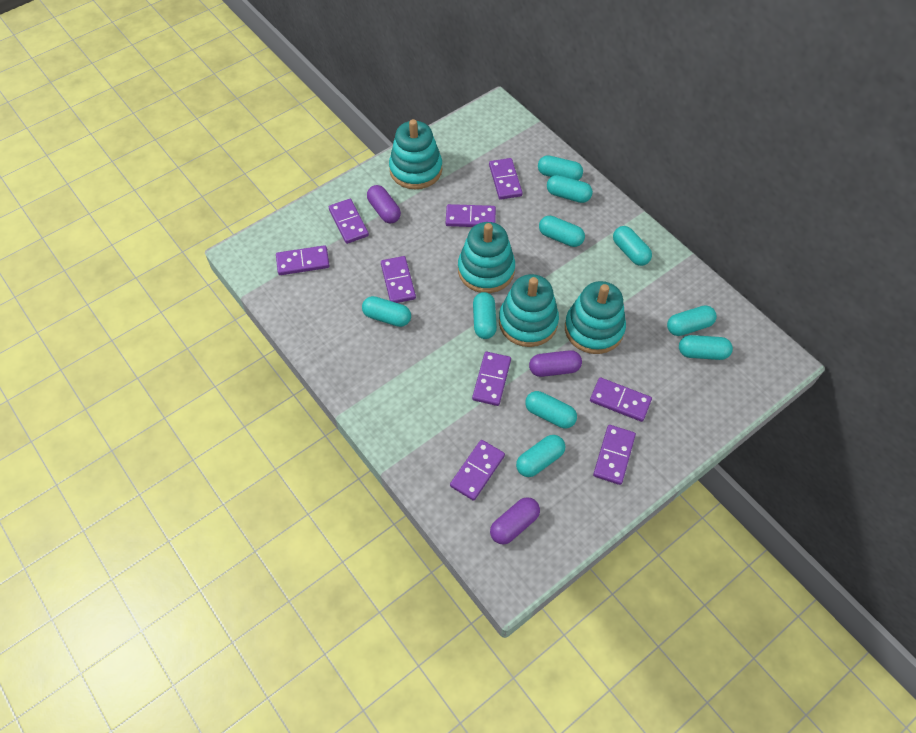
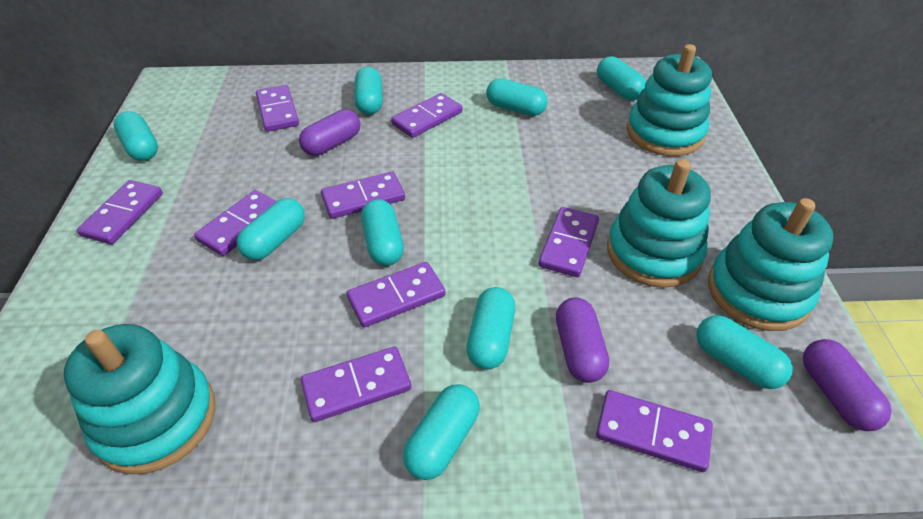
turquoise capsule: [362,296,411,327] [473,292,497,339] [516,435,565,477] [525,391,577,428] [538,155,583,180] [539,216,585,247] [547,175,593,203] [613,226,652,266] [667,305,717,336] [679,335,733,360] = 10 -> [114,111,158,161] [237,198,305,260] [354,67,383,115] [361,199,404,266] [403,384,480,480] [466,287,515,370] [486,78,548,116] [597,56,646,101] [696,315,793,389] = 9

